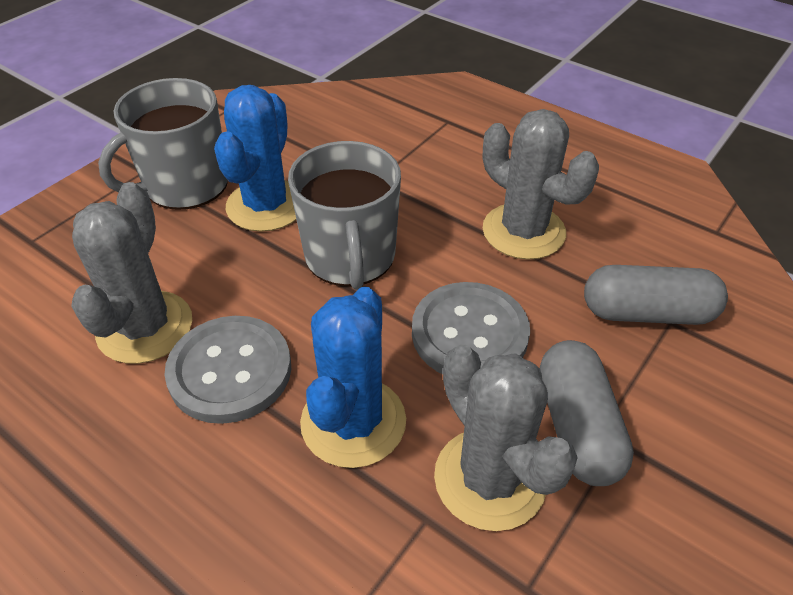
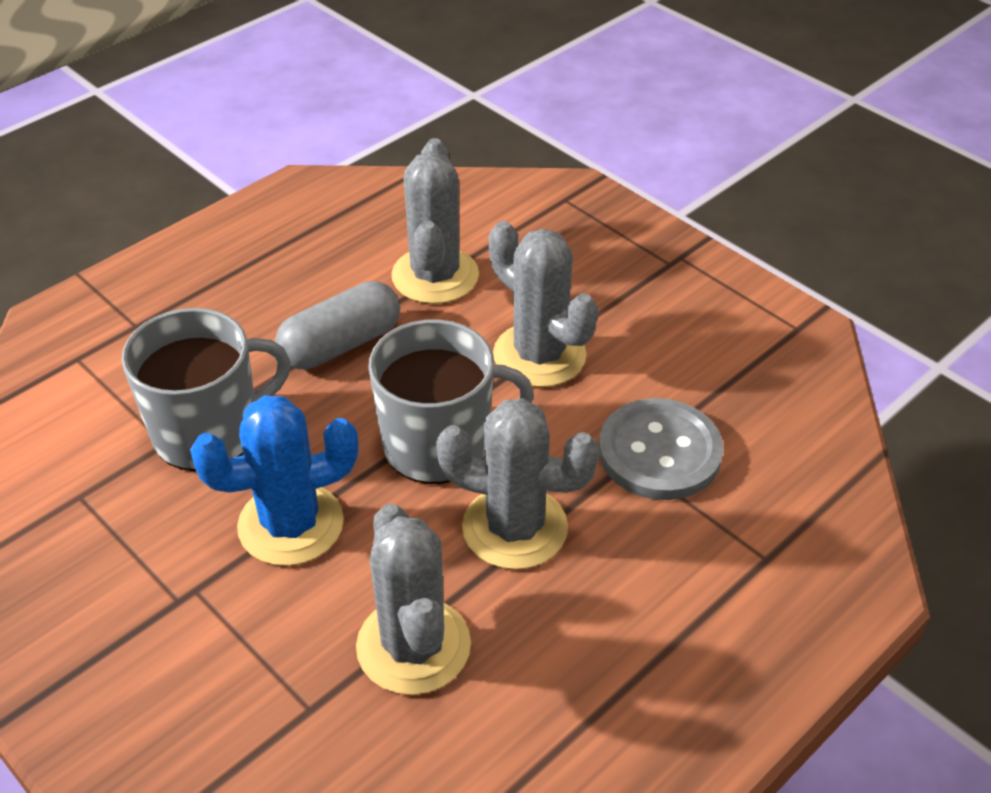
blue cactus: [214,85,296,232] [300,286,406,468] = 2 -> [190,395,359,566] = 1
grey button: [164,316,291,424] [412,282,530,374] = 2 -> [599,398,723,500] = 1
grey cactus: [71,182,192,364] [434,345,578,531] [483,109,599,260] = 3 -> [356,503,471,695] [392,138,479,304] [436,398,599,570] [489,221,598,387] = 4
grey capsule: [540,340,634,486] [584,265,728,325] = 2 -> [275,281,400,369] = 1

